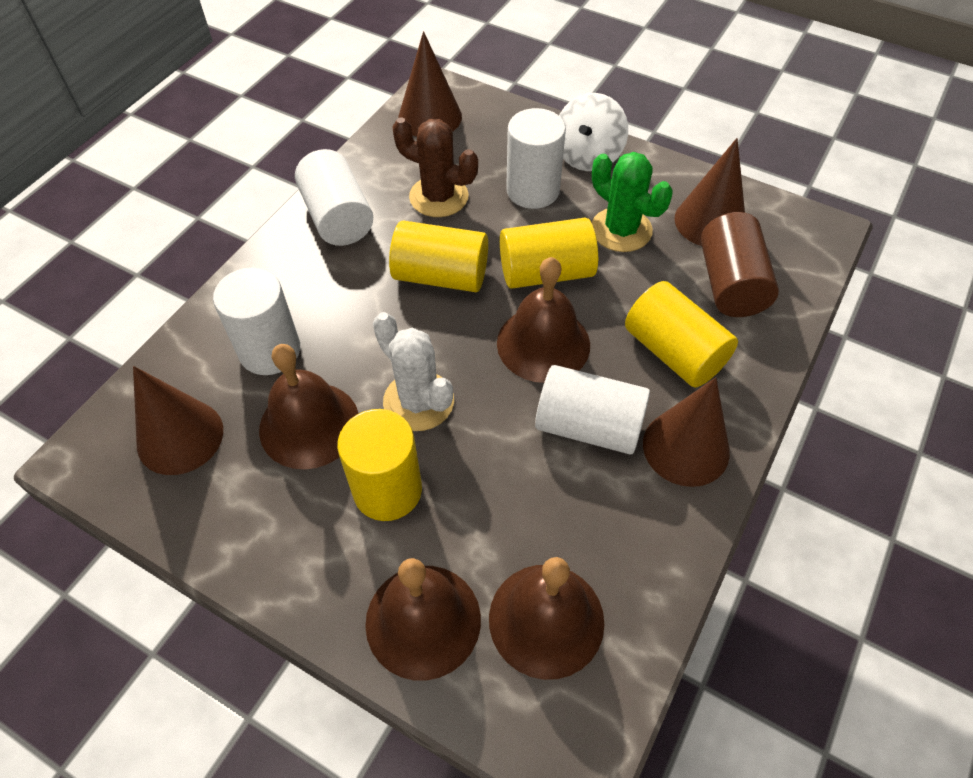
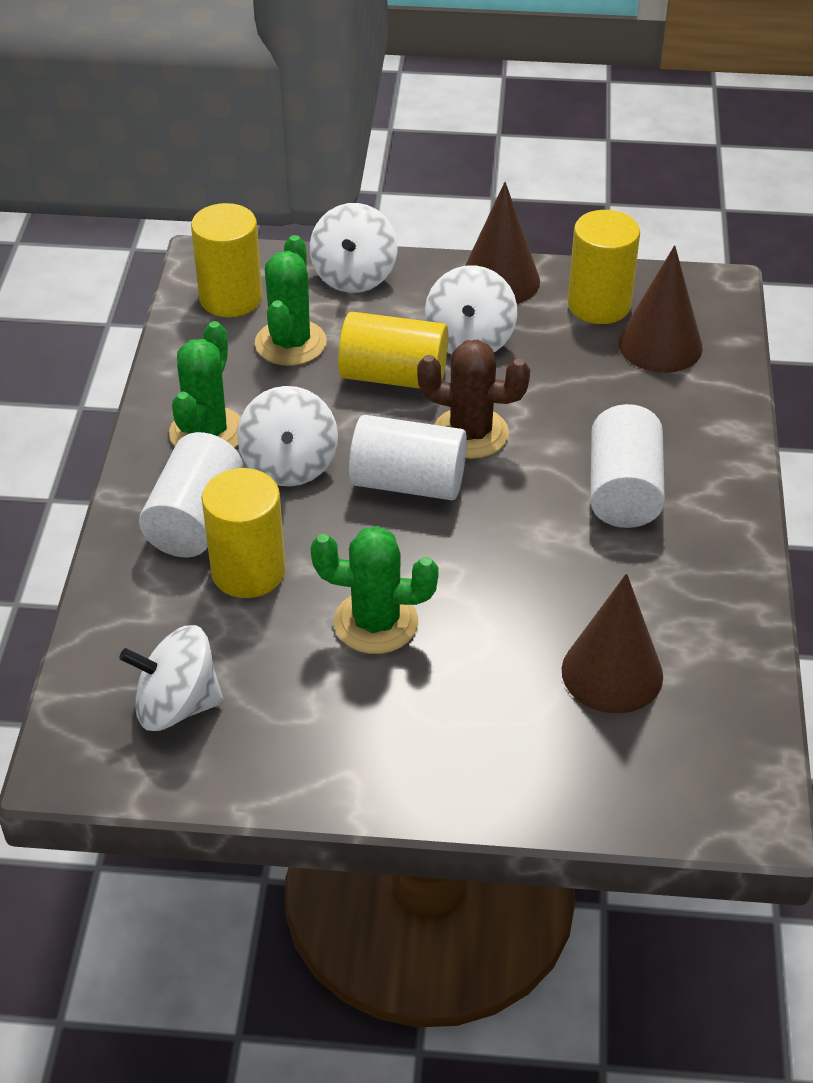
brown bell: [259,344,359,469] [365,558,481,681] [489,557,605,680] [497,257,590,383] = 4 -> none = 0
brown cone: [133,366,223,475] [398,31,462,137] [643,377,730,487] [675,138,745,246] = 4 -> [465,182,540,304] [562,573,663,713] [618,245,703,373] = 3
brown cylinder: [701,212,779,317] = 1 -> none = 0
green cactus: [592,152,673,252] = 1 -> [169,321,241,448] [255,235,327,366] [311,526,439,654] = 3
white cactus: [373,312,454,431] = 1 -> none = 0
white cylinder: [213,267,300,375] [295,149,373,246] [506,108,566,209] [535,365,650,455] = 4 -> [139,432,243,557] [349,415,467,500] [590,404,665,528] = 3
white spinning top: [559,93,628,171] = 1 -> [119,625,223,731] [237,386,338,486] [310,203,397,293] [425,265,517,355] = 4

